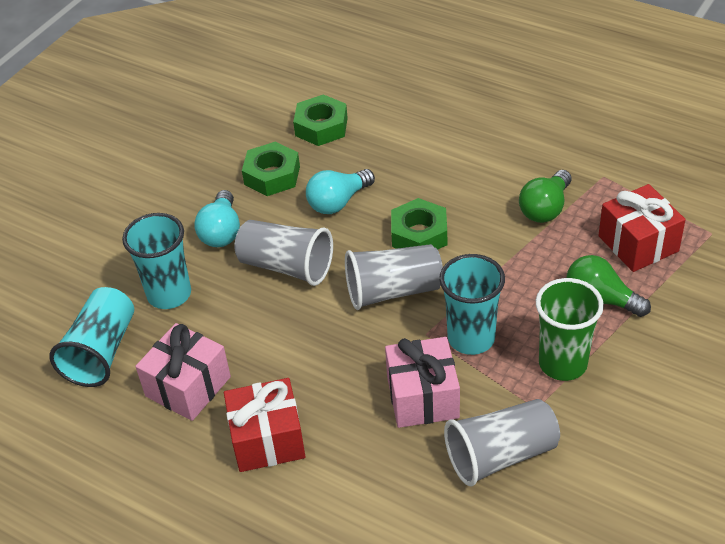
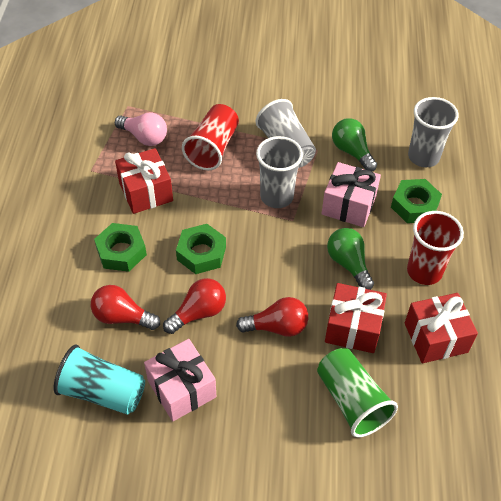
pink light bulb: none = 0 -> [115,112,167,146] = 1
red cup: none = 0 -> [182,104,239,170] [407,211,464,285] = 2
red gift: [224,378,306,472] [598,184,686,272] = 2 -> [115,148,173,214] [325,283,387,353] [405,293,478,363] = 3
red light bulb: none = 0 -> [91,285,160,330] [163,278,226,334] [236,297,308,337] = 3
turquoise cup: [49,287,134,387] [122,213,191,309] [439,254,505,355] = 3 -> [54,345,145,415] = 1
turquoise light bulb: [194,190,240,247] [306,169,375,214] = 2 -> none = 0

